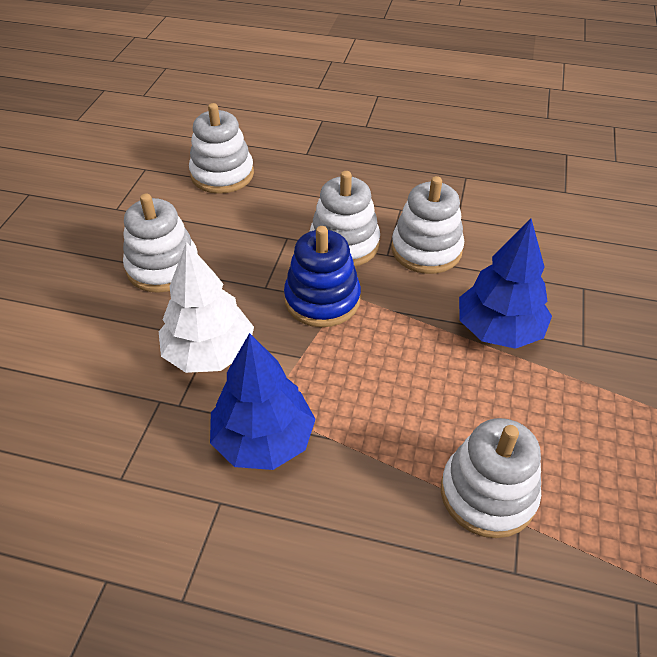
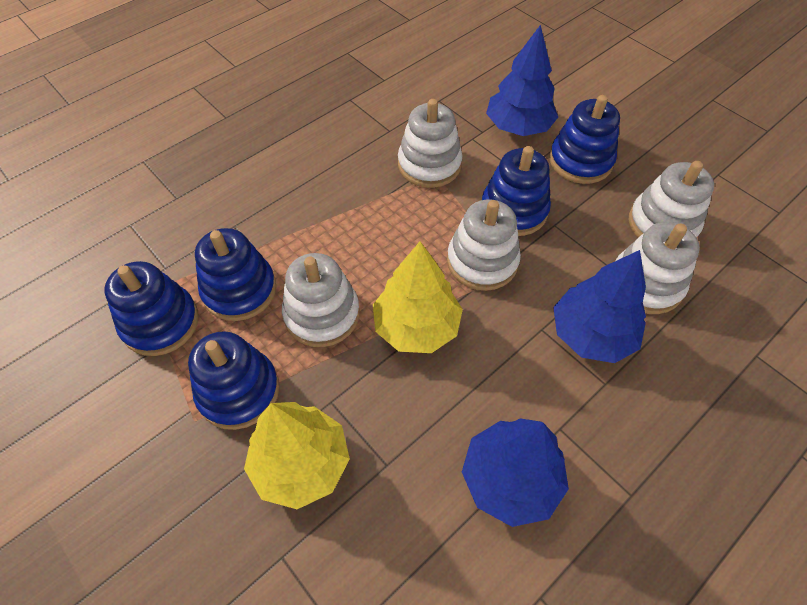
blue stacking toy: [284,226,361,327] = 1 -> [104,261,199,356] [188,331,279,430] [195,228,276,321] [482,146,551,236] [549,95,620,184] = 5
blue tree: [210,333,316,470] [459,219,552,349] = 2 -> [462,418,569,527] [486,25,558,136] [553,250,646,363] = 3
white tree: [159,242,254,373] = 1 -> none = 0
yellow tree: none = 0 -> [244,402,350,509] [373,241,463,353] = 2

